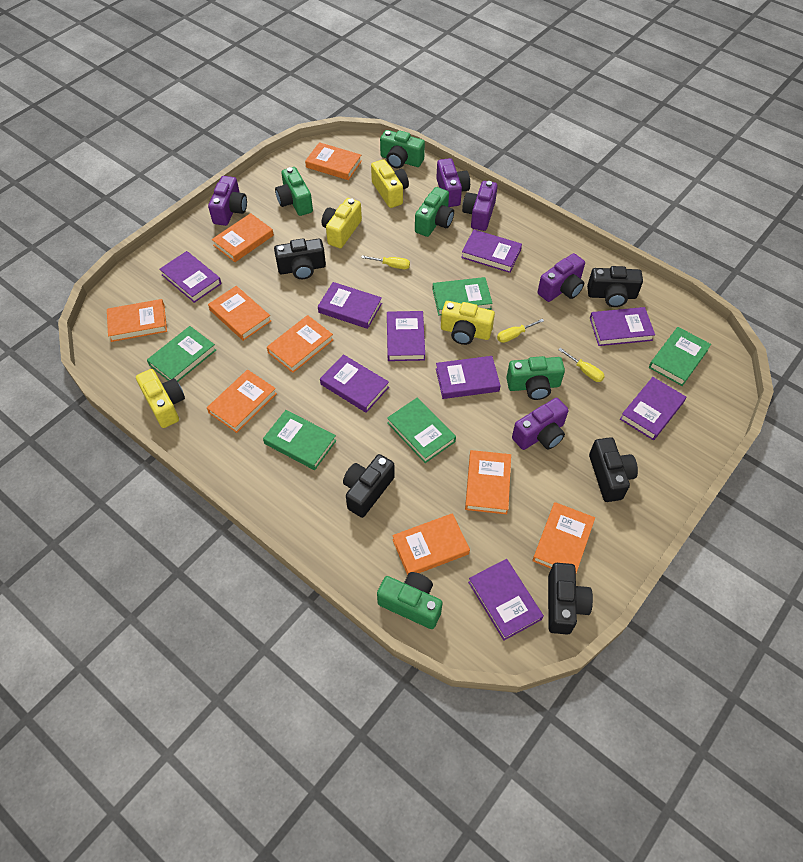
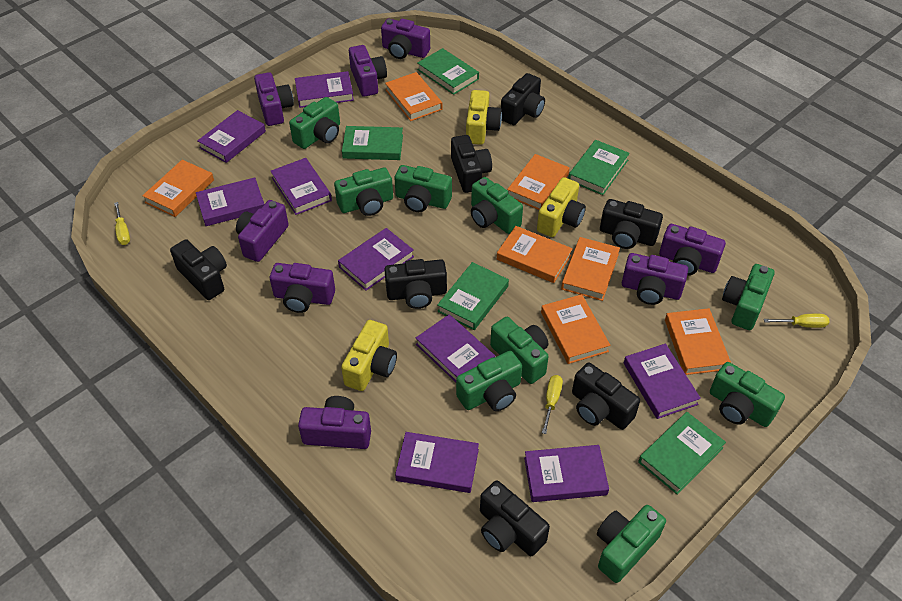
black camera: [274,238,326,279] [343,454,395,518] [548,563,593,635] [587,266,643,307] [589,437,638,502] = 5 -> [170,239,227,300] [384,259,447,309] [451,135,492,193] [480,480,550,556] [501,73,545,125] [572,362,640,430] [600,199,663,249] = 7
green camera: [275,167,313,216] [377,572,443,629] [380,130,425,168] [415,187,454,237] [506,356,565,400] = 5 -> [289,97,340,149] [334,168,393,216] [394,165,452,212] [456,351,522,411] [471,177,523,234] [490,317,549,384] [597,505,666,583] [710,362,785,427] [722,264,775,330] = 9
orange book: [107,299,167,342] [207,370,277,433] [208,286,271,341] [212,213,274,262] [267,315,333,373] [305,142,362,180] [392,513,470,575] [465,450,511,514] [532,502,595,573] = 9 -> [142,160,214,217] [385,72,442,121] [497,226,573,283] [507,154,569,210] [541,294,610,364] [561,237,620,301] [665,308,731,375] = 7
purple camera: [208,176,247,226] [436,158,470,207] [462,181,498,231] [512,398,569,450] [538,253,585,302] = 5 -> [236,200,289,262] [254,72,294,126] [270,263,335,313] [298,396,371,449] [349,45,387,97] [381,18,430,59] [622,253,688,305] [659,224,726,275] = 8
yellow camera: [136,369,185,428] [322,198,362,248] [371,159,409,208] [441,301,495,345] = 4 -> [341,320,397,391] [466,90,502,145] [537,177,586,237] = 3

